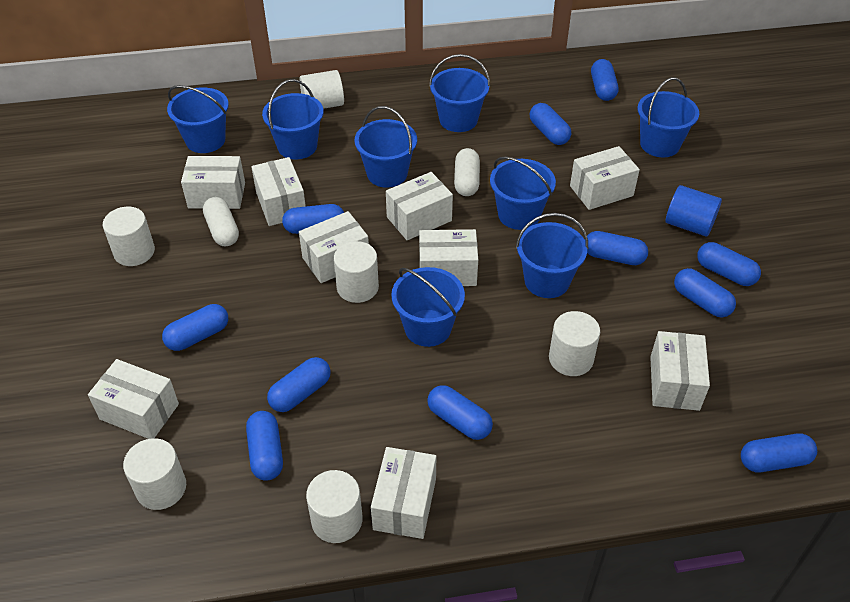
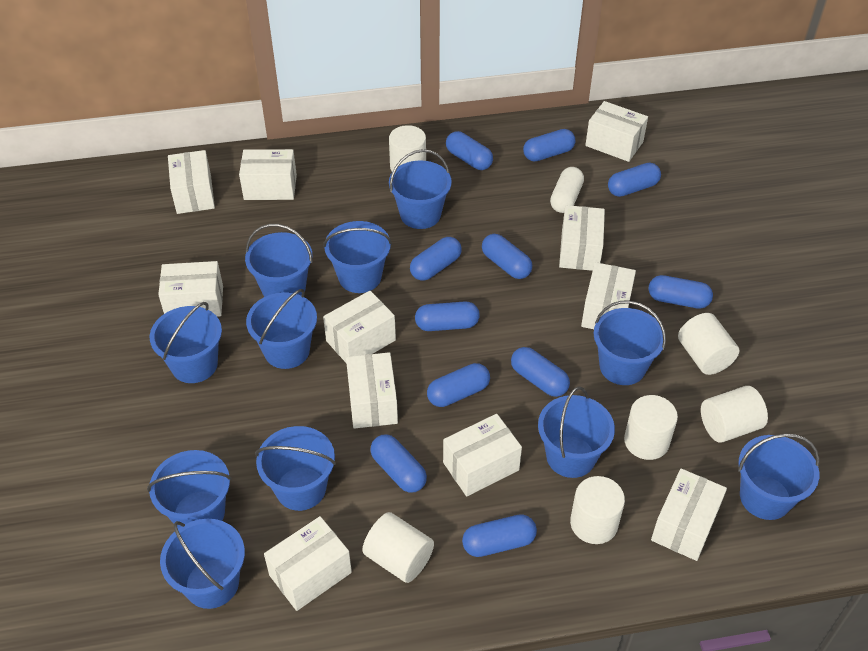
blue bucket: [167,85,229,153] [262,79,324,159] [354,106,417,188] [391,267,465,347] [429,54,490,132] [490,156,556,230] [516,213,588,298] [638,78,699,157] = 8 -> [147,450,231,528] [150,302,222,383] [160,519,245,609] [245,224,313,297] [246,289,317,369] [255,426,336,511] [323,221,392,293] [389,149,452,229] [538,386,615,478] [594,301,666,385] [738,434,820,520] = 11
blue cylinder: [666,185,722,236] = 1 -> none = 0
white box: [88,359,179,439] [181,156,245,209] [251,157,306,226] [299,211,369,283] [371,447,436,539] [386,172,453,240] [419,229,478,286] [570,146,640,210] [650,331,710,411] = 9 -> [158,261,223,317] [168,150,215,214] [239,149,297,200] [264,516,352,611] [323,291,396,364] [346,352,398,429] [443,414,522,497] [559,205,605,271] [581,262,636,329] [585,101,648,162] [651,468,727,561] = 11
white capsule: [203,197,239,246] [454,148,480,196] = 2 -> [550,167,584,213] = 1

